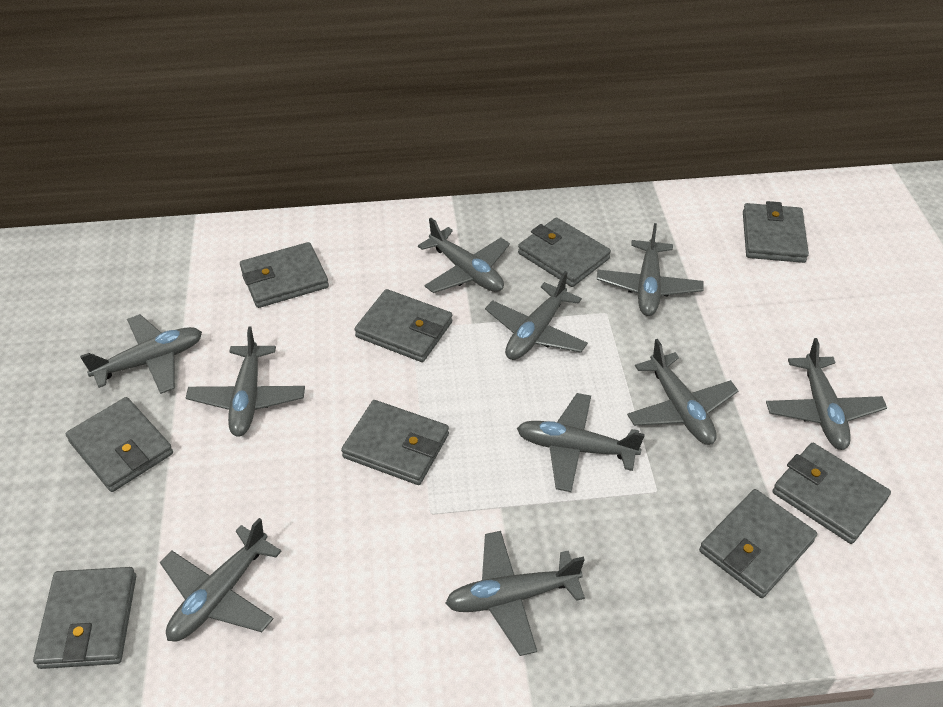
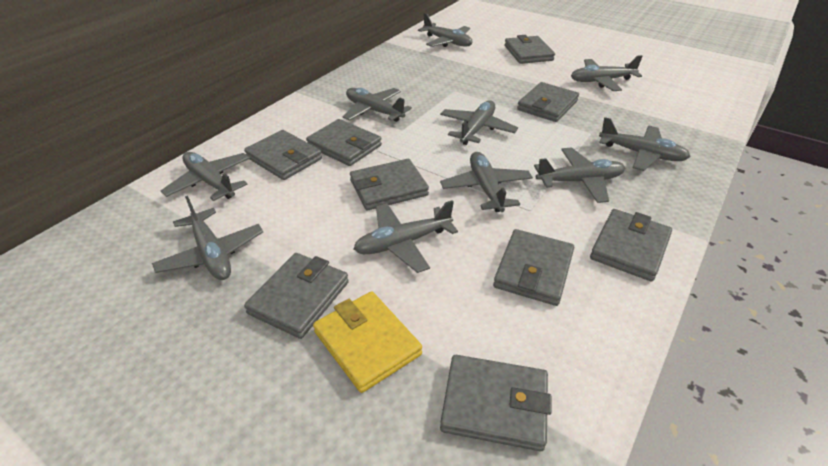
yellow wallet: none = 0 -> [313,291,422,393] = 1

